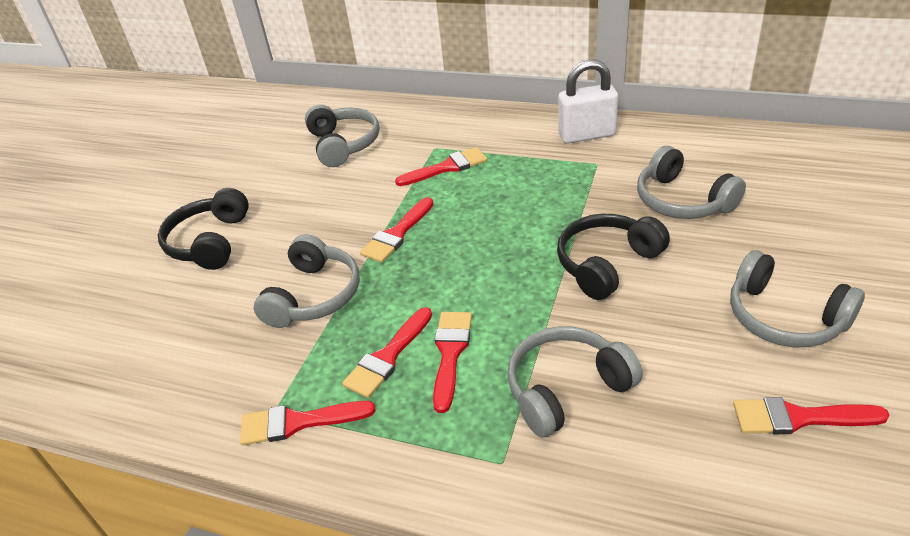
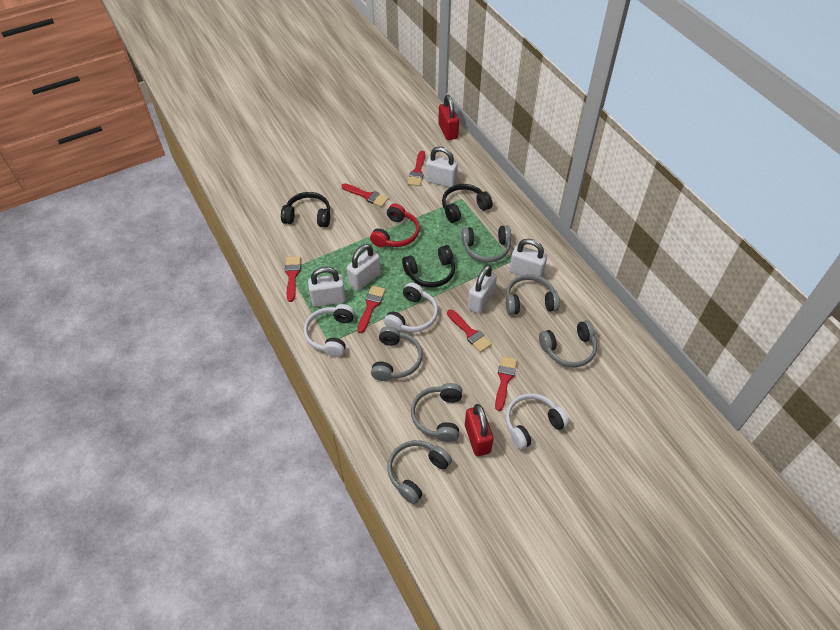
black headphones: [158,188,249,270] [557,214,670,300] = 2 -> [281,192,330,227] [402,245,455,288] [442,184,493,223] = 3
grey headphones: [254,234,360,328] [305,104,380,167] [507,326,643,438] [637,146,746,219] [730,250,865,347] = 5 -> [371,326,422,381] [387,440,452,504] [411,383,462,442] [462,225,511,263] [506,274,560,315] [539,320,597,368] = 6
red headphones: none = 0 -> [370,204,420,248] = 1
red padlock: none = 0 -> [438,95,459,140] [465,404,493,456] = 2
white headphones: none = 0 -> [304,304,355,357] [384,282,438,332] [506,393,569,449] = 3
white padlock: [558,60,618,144] = 1 -> [308,267,346,307] [347,244,380,291] [426,147,458,187] [468,265,497,314] [510,239,547,277] = 5

